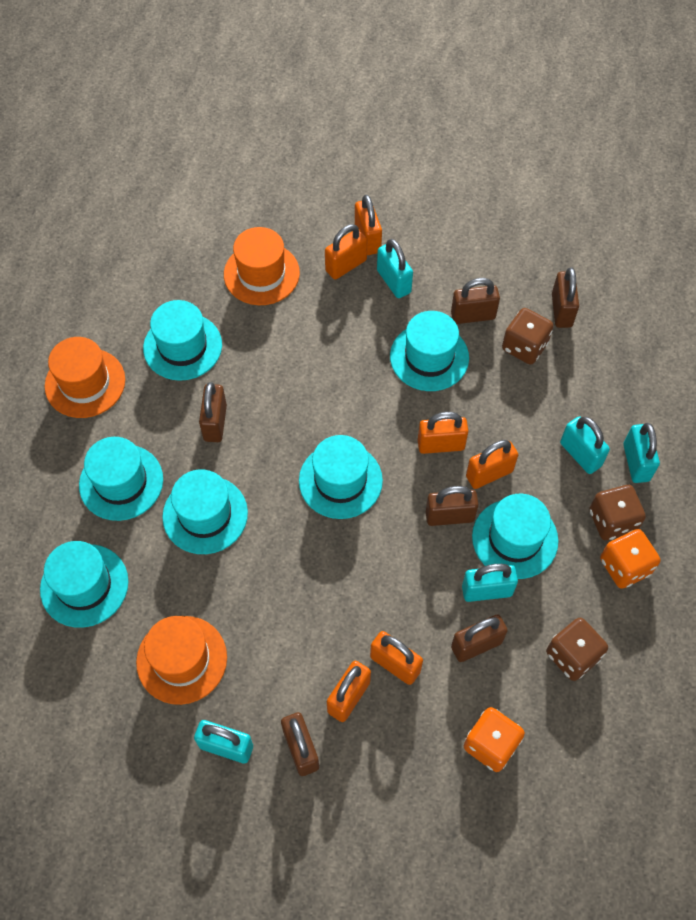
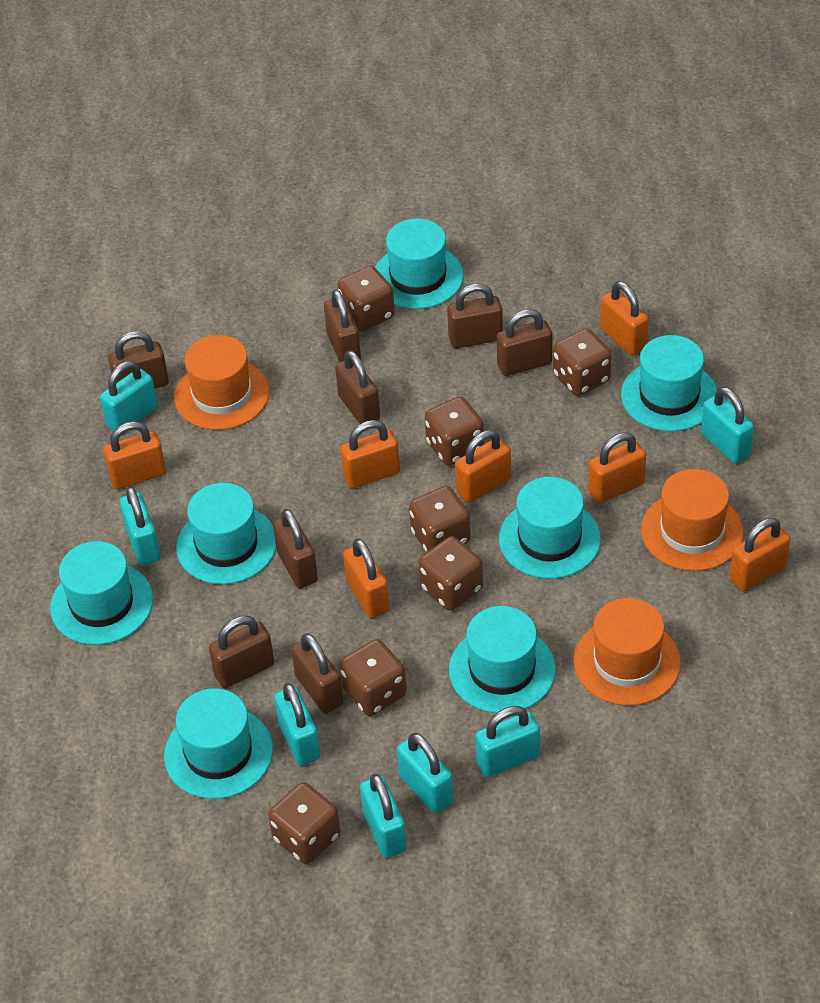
brown dice: [502,308,554,365] [546,617,608,681] [590,485,646,540] = 3 -> [268,782,341,864] [337,266,395,331] [340,639,407,716] [409,486,471,552] [419,536,483,611] [425,397,484,466] [553,328,612,396] = 7
brown padlock: [199,382,227,442] [281,712,319,776] [426,486,479,526] [451,278,500,324] [451,615,508,662] [552,267,579,328] = 6 -> [108,331,169,388] [209,616,274,688] [273,509,318,588] [291,633,344,713] [324,290,361,362] [335,350,380,424] [447,284,503,348] [497,309,553,376] = 8
orange dice: [464,707,525,772] [600,529,660,589] = 2 -> none = 0
orange padlock: [325,224,367,280] [327,661,371,722] [355,195,382,255] [370,631,423,685] [418,412,468,454] [466,440,518,489] = 6 -> [103,421,166,490] [340,420,400,489] [343,538,390,618] [455,430,511,503] [588,432,646,504] [600,281,649,356] [730,518,791,591] = 7
turquoise padlock: [194,720,253,763] [377,239,413,298] [462,564,518,602] [560,416,610,474] [623,423,660,483] = 5 -> [100,361,158,432] [119,486,161,566] [274,683,320,766] [360,774,407,858] [397,733,453,814] [475,706,540,777] [701,387,754,463] = 7

